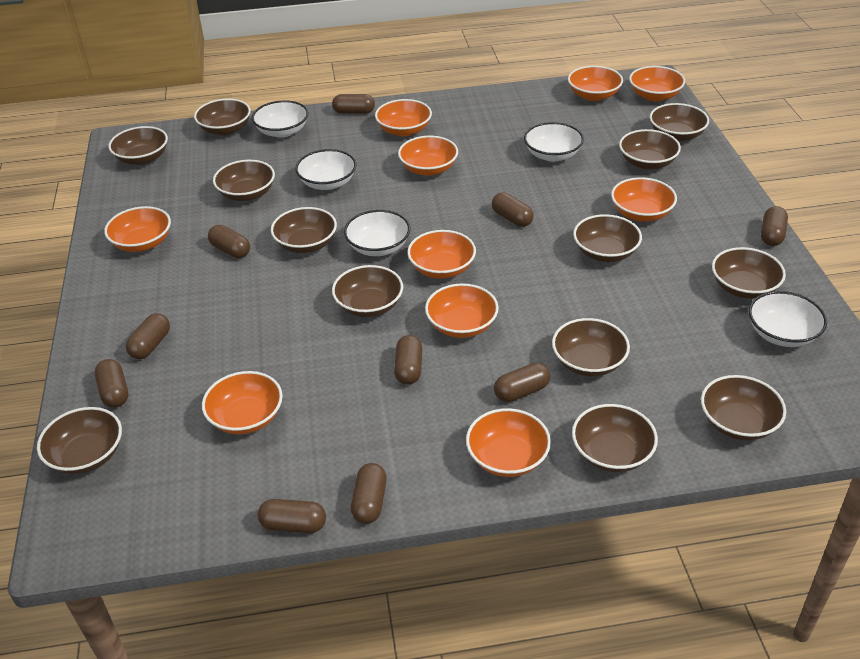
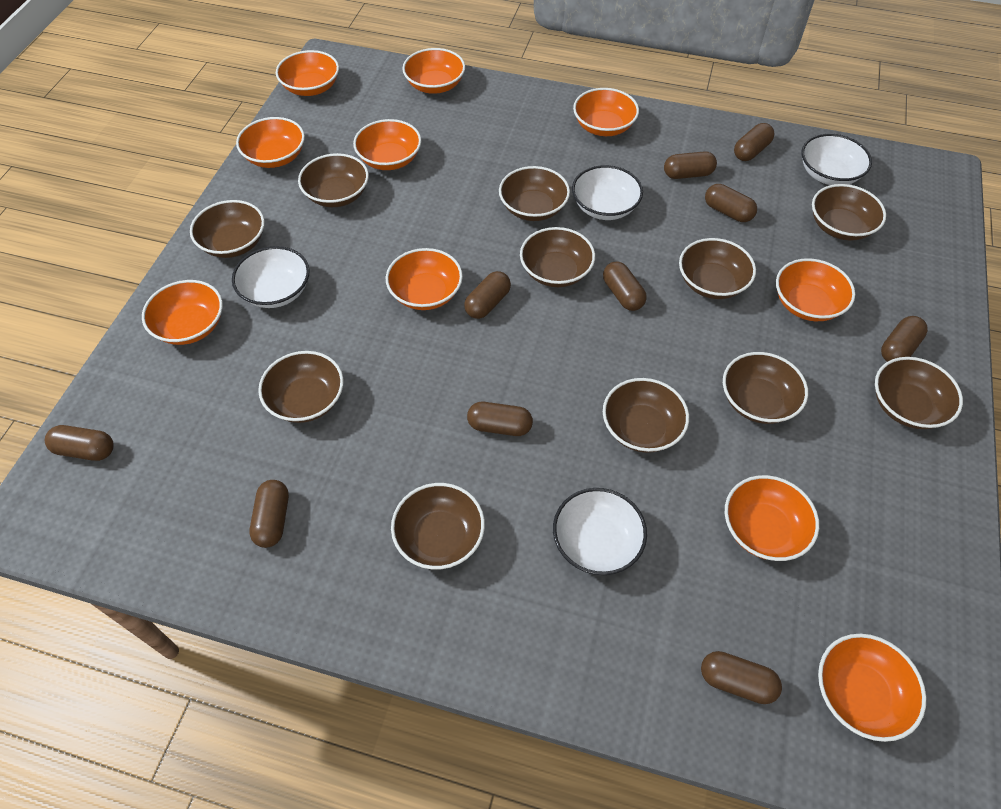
brown bowl: [37,407,122,474] [108,126,168,165] [194,99,251,135] [213,160,275,201] [271,207,337,253] [332,265,403,317] [552,318,630,377] [572,404,658,472] [573,214,642,262] [619,129,681,170] [650,103,709,141] [701,375,786,441] [712,247,786,299] = 13 -> [190,200,265,258] [258,351,343,423] [298,153,369,207] [391,483,485,570] [499,166,570,221] [520,227,595,287] [603,378,689,453] [679,238,756,299] [723,352,808,424] [812,184,886,241] [875,357,963,429] = 11
white bowl: [252,100,308,138] [295,149,356,190] [344,210,410,256] [524,122,584,162] [749,291,827,347] = 5 -> [232,246,309,308] [553,488,647,575] [572,165,643,220] [802,134,872,185] = 4

